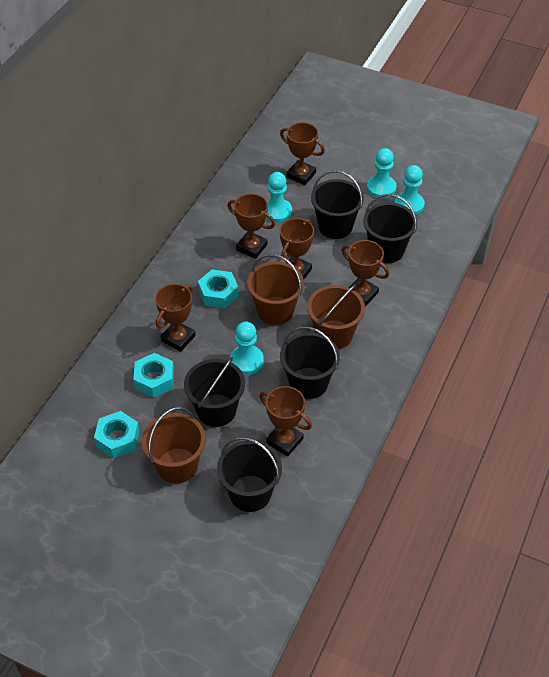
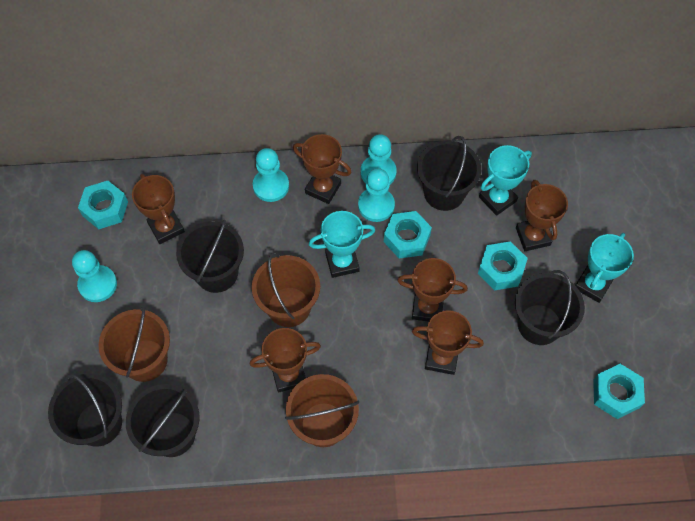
turquoise nut: [94,411,140,458] [133,353,174,398] [198,269,239,308] = 3 -> [78,181,128,229] [384,211,432,259] [478,241,528,290] [593,364,645,419] = 4
turquoise trophy: none = 0 -> [308,211,375,278] [479,145,532,216] [575,233,634,303] = 3

